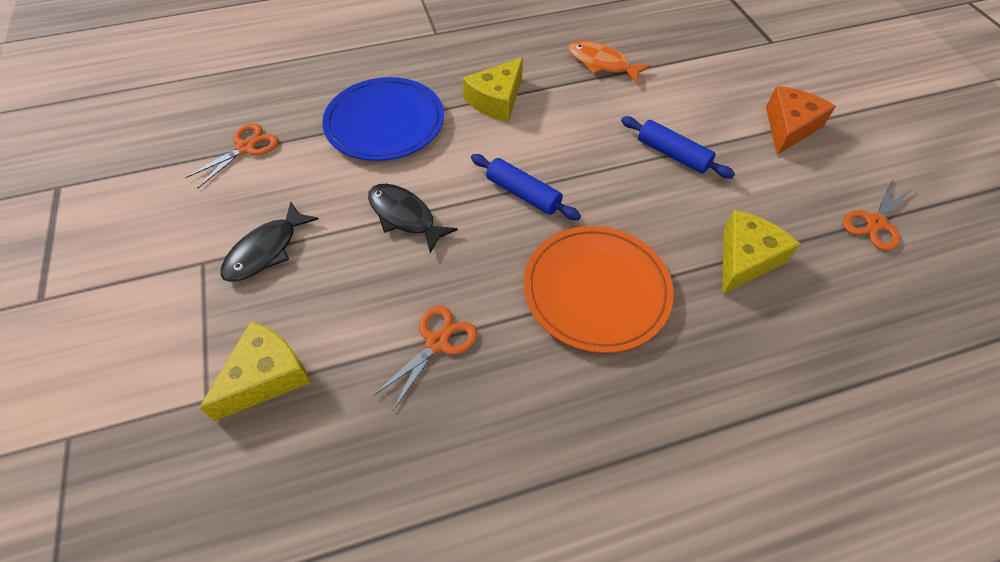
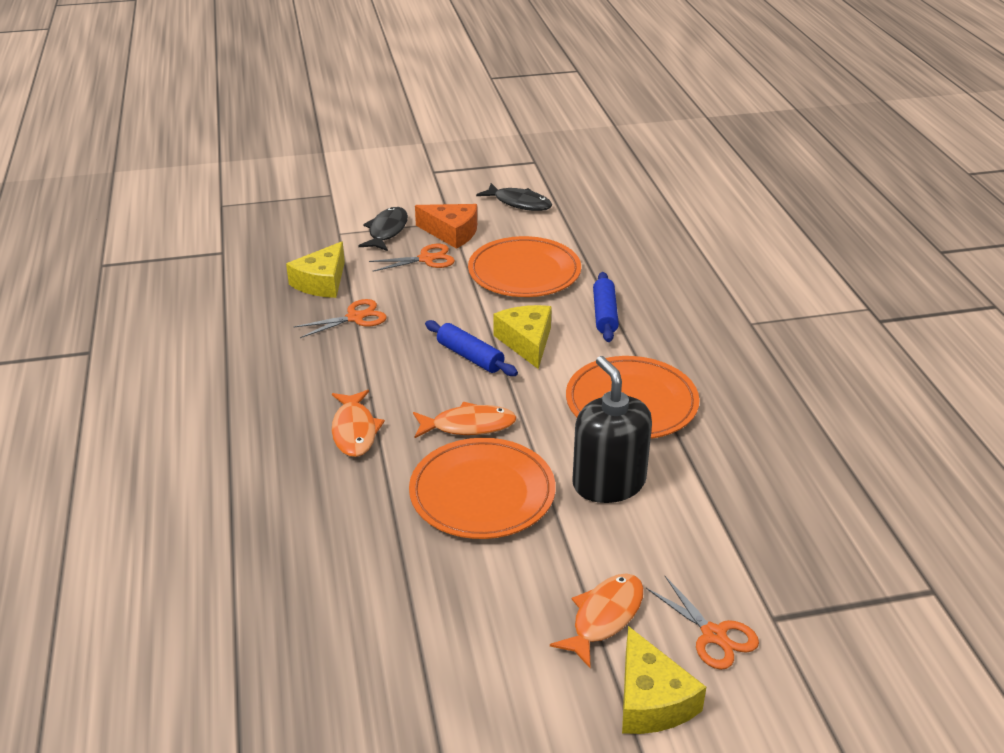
black soap dispenser: none = 0 -> [573,356,652,503] = 1
blue plate: [322,77,444,161] = 1 -> none = 0
orange fish: [568,41,651,83] = 1 -> [332,390,385,457] [413,402,517,439] [550,573,644,668] = 3
orange plate: [523,226,674,353] = 1 -> [409,438,556,539] [468,236,581,297] [566,356,700,439] = 3

